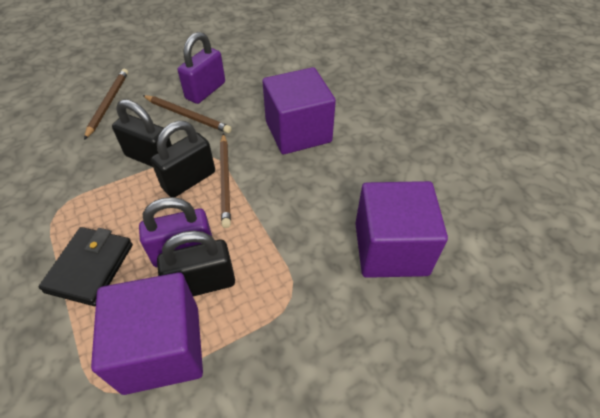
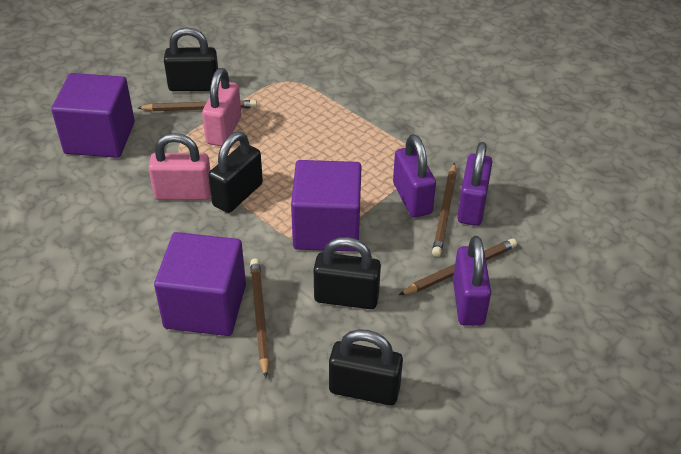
black padlock: [112,99,172,167] [151,121,215,197] [157,231,235,297] = 3 -> [164,27,218,91] [208,132,263,213] [314,237,381,309] [329,329,403,405] = 4
black wallet: [38,227,133,306] = 1 -> none = 0
brown pencil: [84,69,128,140] [142,95,232,133] [220,133,231,228] = 3 -> [138,100,257,111] [250,258,270,378] [399,239,517,295] [432,163,457,257] = 4
pink padlock: none = 0 -> [148,133,211,200] [202,68,241,146] = 2
purple padlock: [139,197,212,267] [178,32,225,104] = 2 -> [393,134,436,218] [453,236,491,326] [457,142,492,226] = 3

